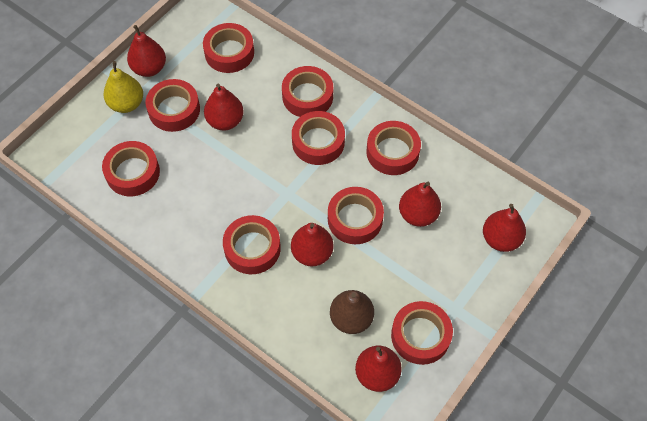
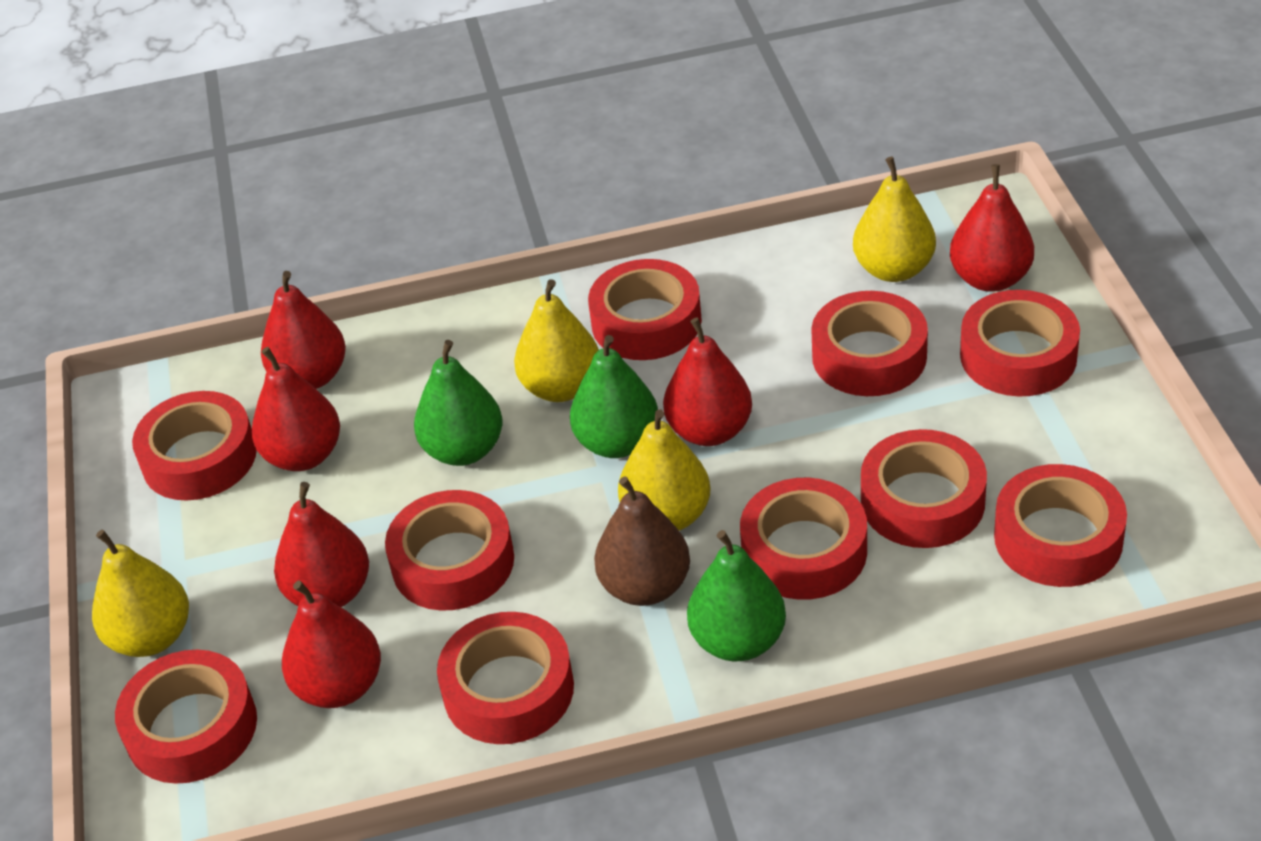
green pear: none = 0 -> [414,340,503,466] [570,335,658,458] [687,530,786,661] = 3
red tape: [102,141,160,196] [145,79,200,132] [203,23,254,73] [223,215,281,274] [282,66,333,117] [292,111,345,165] [328,187,384,244] [366,121,421,175] [391,301,453,365] = 9 -> [115,650,257,784] [132,391,257,501] [385,490,514,611] [437,612,574,744] [588,259,702,360] [740,478,867,600] [811,291,928,396] [861,429,987,548] [960,290,1080,397] [994,464,1127,587] = 10
yellow pear: [103,61,143,113] = 1 -> [92,530,189,657] [514,279,599,402] [618,409,710,531] [853,157,936,282] = 4

